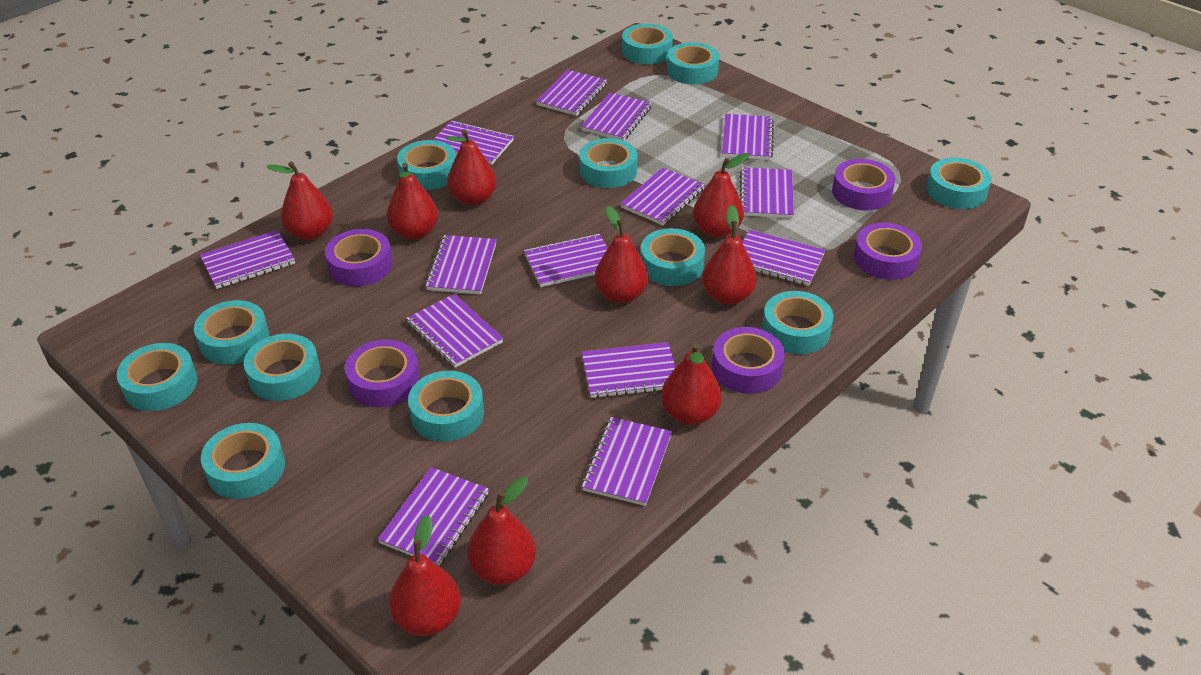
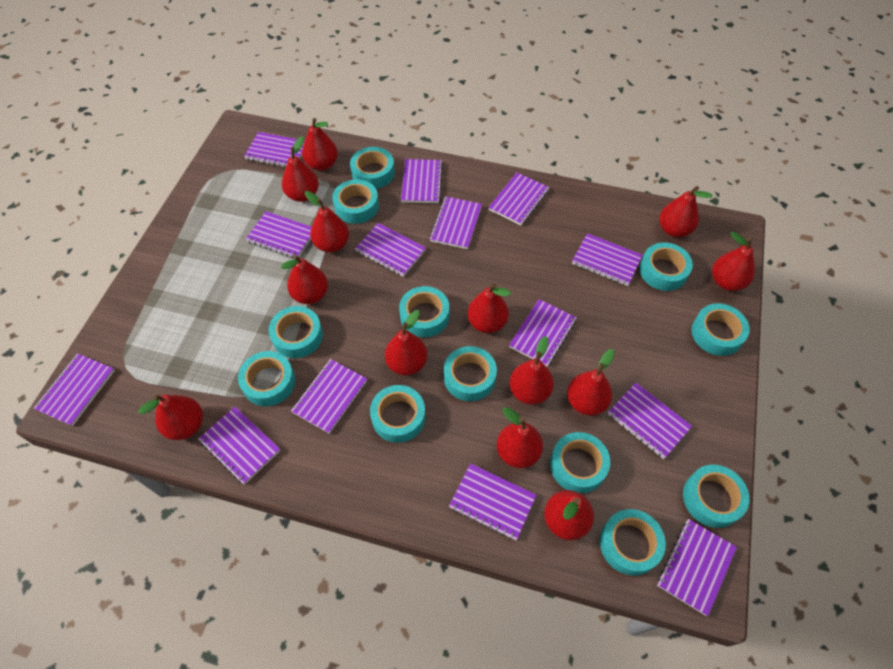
purple tape: [325,229,393,287] [345,339,420,407] [712,327,785,394] [832,159,895,210] [854,223,922,280] = 5 -> none = 0
red pear: [267,161,333,240] [387,163,438,240] [389,515,461,636] [446,129,497,206] [467,477,536,585] [594,206,648,303] [661,343,722,425] [693,153,749,238] [702,205,757,305] = 9 -> [138,395,203,440] [281,255,328,304] [282,136,319,202] [302,118,338,171] [305,191,349,252] [385,310,428,375] [467,284,511,333] [497,407,543,468] [509,336,554,405] [544,490,594,540] [567,349,614,416] [659,186,713,237] [712,232,755,291] = 13

